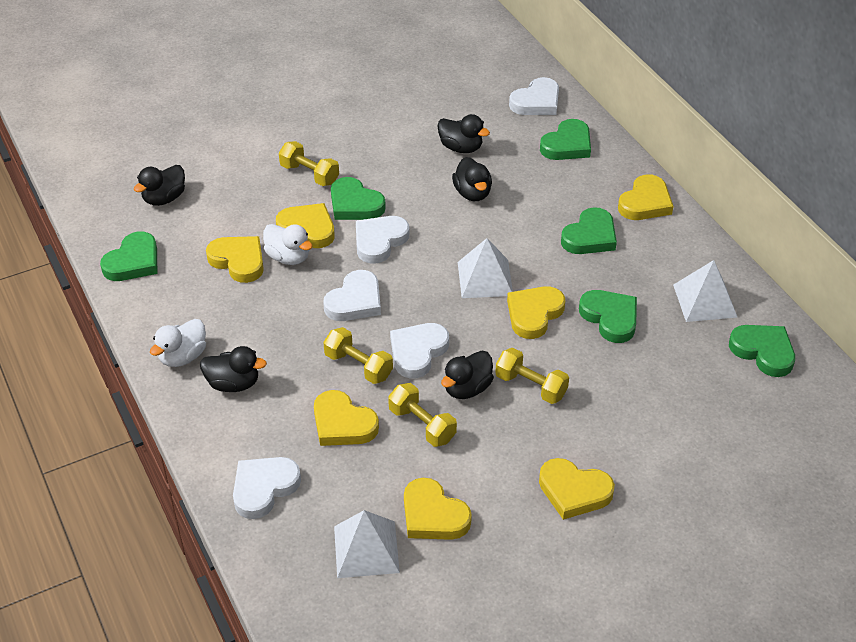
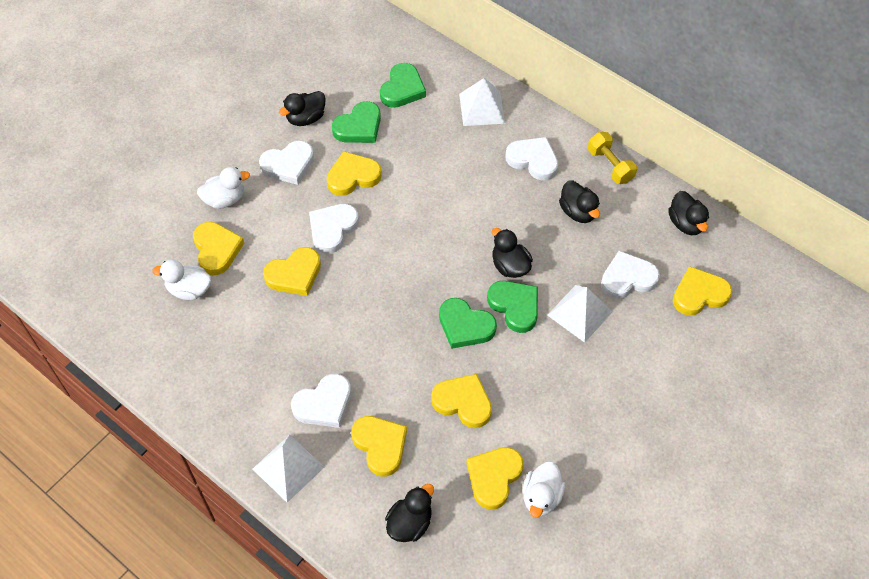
green heart: [100,232,157,281] [331,177,386,220] [540,119,591,160] [561,207,617,254] [579,290,637,343] [729,325,795,377] = 6 -> [332,101,381,143] [380,63,426,108] [439,298,497,349] [487,281,538,333] = 4
white duck: [150,319,206,367] [263,224,313,265] = 2 -> [152,260,211,300] [197,167,250,209] [522,462,565,518] = 3
yellow dumbbell: [279,141,339,186] [323,327,393,384] [388,383,457,447] [495,348,569,404] = 4 -> [588,132,637,184] = 1

